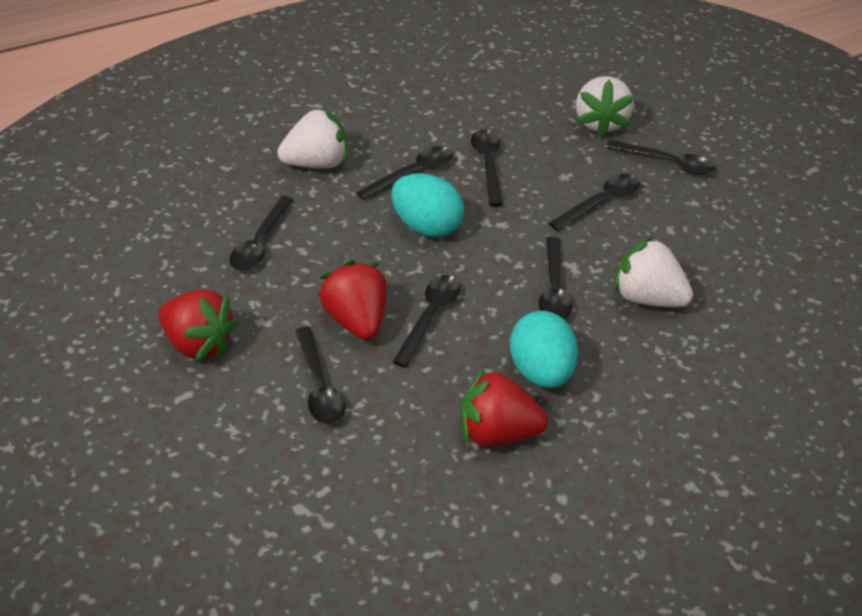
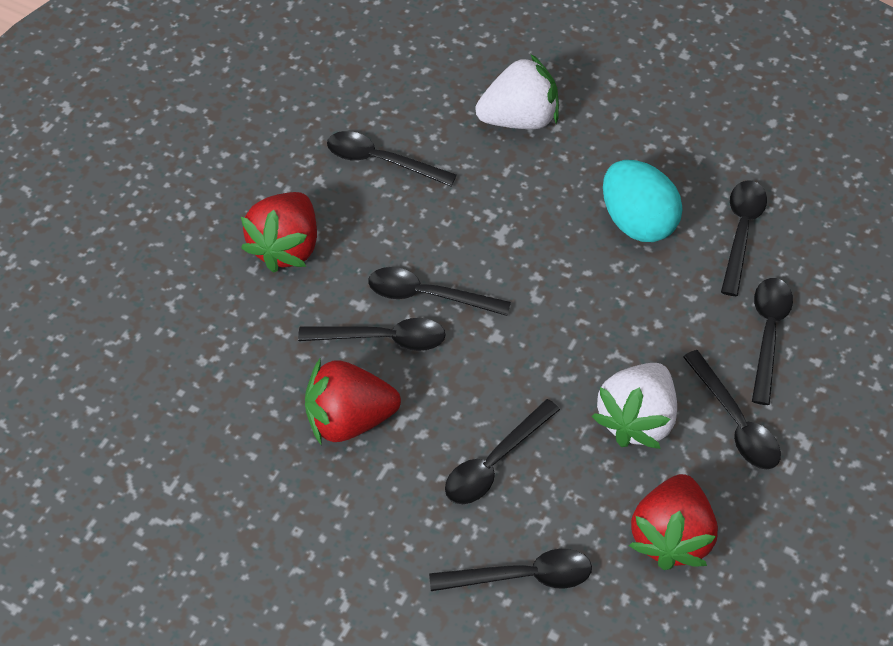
turquoise egg: [391,173,464,237] [510,311,578,388] = 2 -> [603,160,682,242] = 1
white strawberry: [277,107,348,169] [576,76,634,138] [614,236,693,307] = 3 -> [475,54,559,129] [592,363,677,449] = 2

